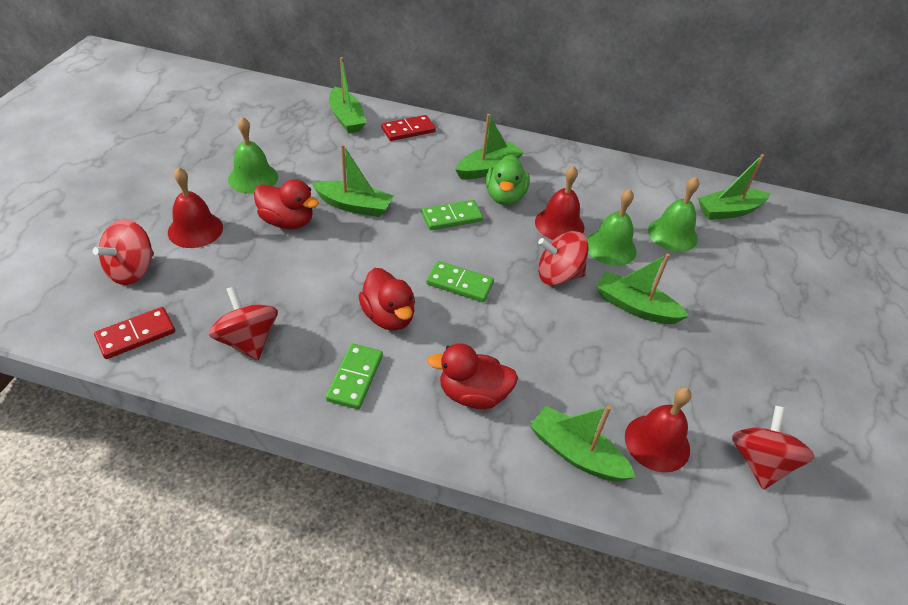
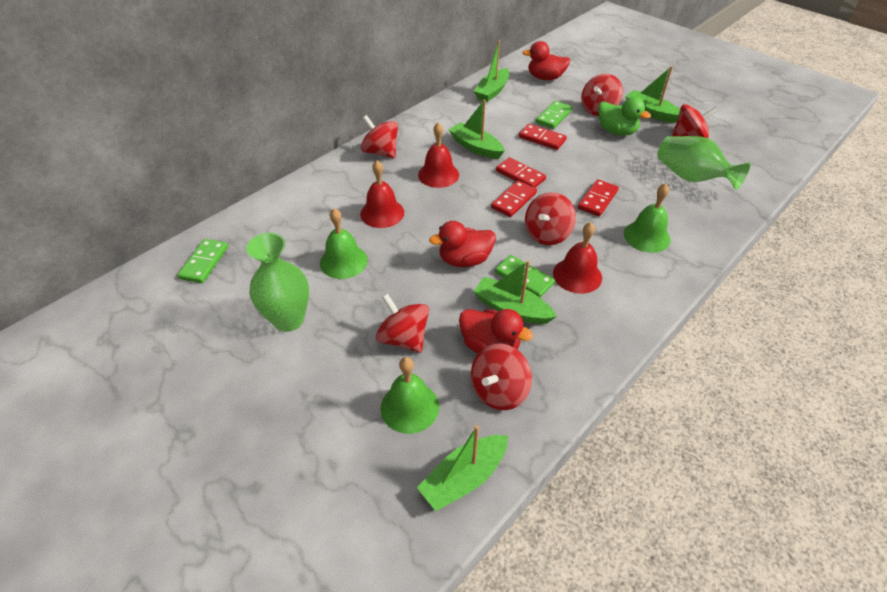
green boat: [312,144,393,217] [329,57,366,134] [455,114,524,180] [530,405,636,482] [596,253,689,324] [698,154,770,220] = 6 -> [417,425,508,511] [449,100,505,159] [473,260,557,324] [474,41,509,102] [625,66,680,123] = 5
green vase: none = 0 -> [246,233,309,332] [657,136,751,190] = 2
red domino: [94,307,175,359] [381,115,436,141] = 2 -> [491,180,537,217] [496,157,546,188] [519,124,567,150] [578,179,619,217] = 4
red spinning top: [93,219,154,285] [208,286,278,360] [538,231,588,285] [732,406,815,489] = 4 -> [361,115,398,158] [376,294,429,353] [471,344,532,410] [525,192,576,245] [581,74,623,116] [672,104,718,138] = 6

